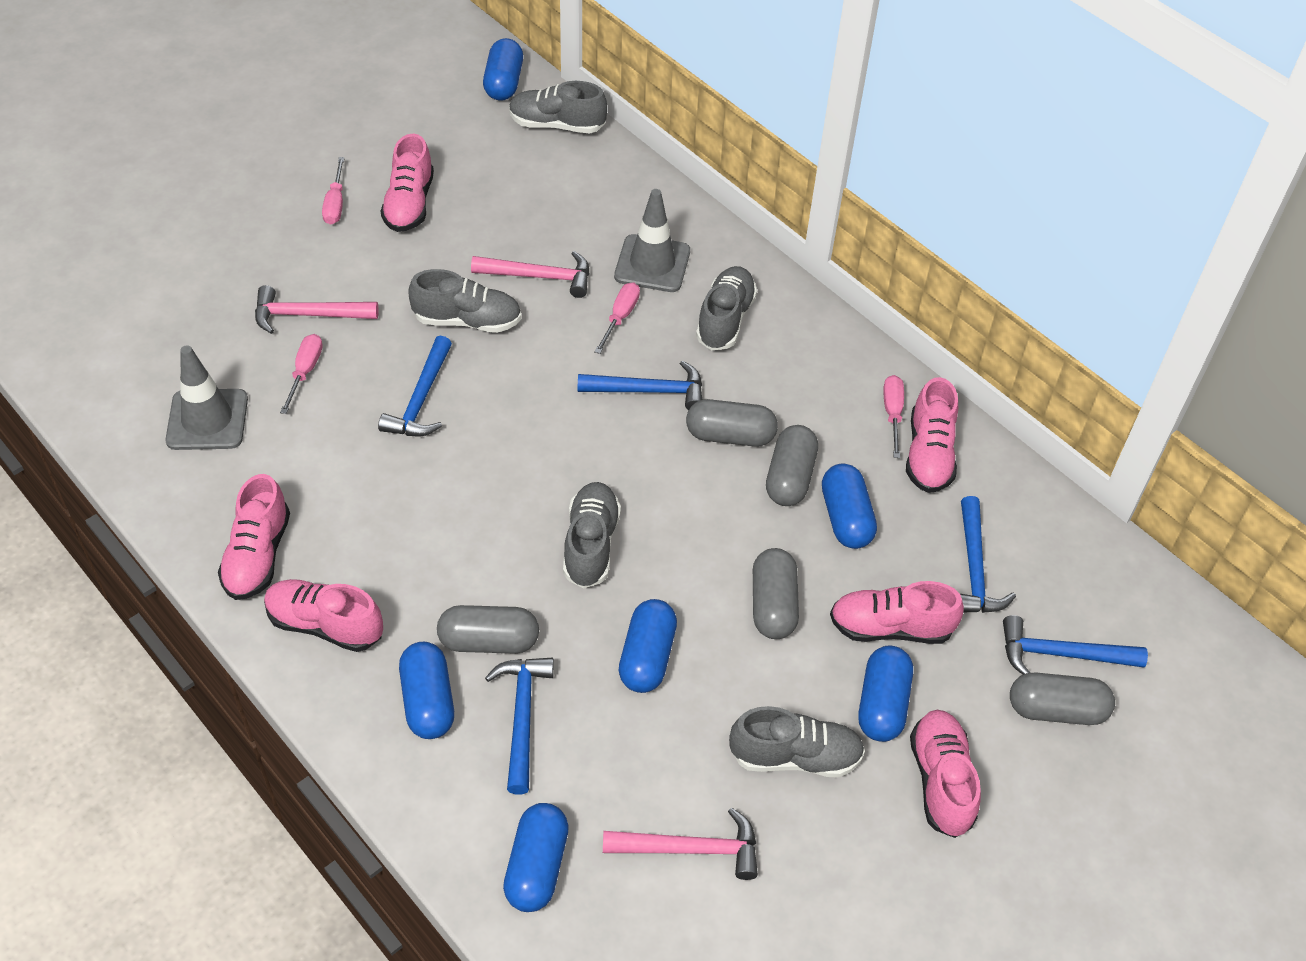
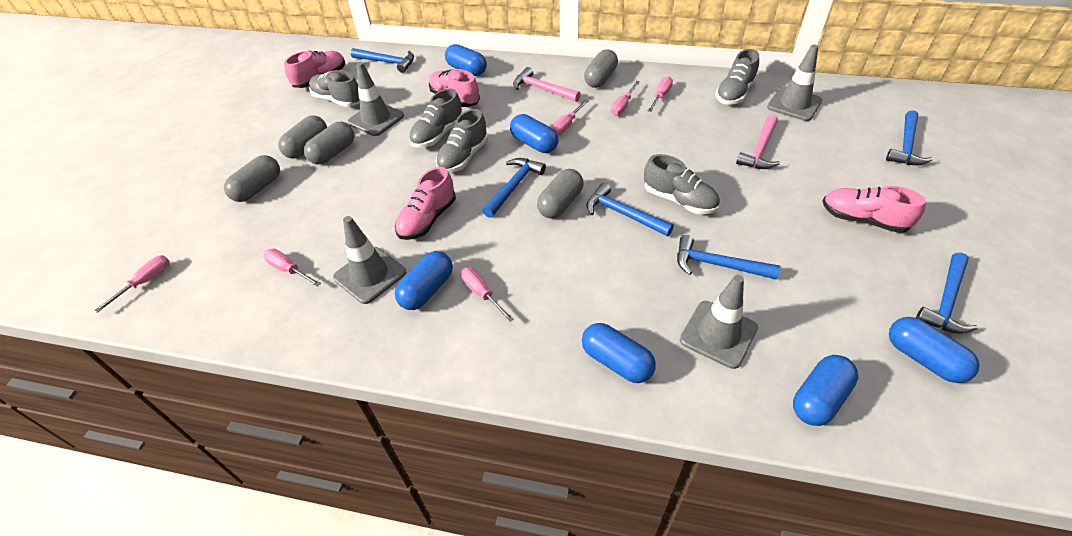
blue hammer: [378,336,452,436] [485,658,554,794] [578,360,702,410] [960,496,1016,613] [1003,615,1148,675] = 5 -> [351,48,414,73] [482,158,546,218] [586,183,674,236] [677,235,780,280] [886,110,933,165] [916,253,978,334] = 6
grey traffic cone: [165,345,248,450] [614,189,690,292] = 2 -> [333,216,406,304] [348,62,404,136] [680,275,758,369] [767,44,822,121] = 4
pink hammer: [255,285,378,334] [471,251,589,298] [603,808,758,880] = 3 -> [513,67,581,102] [736,115,780,169] = 2
pink screwdriver: [280,334,323,414] [322,157,345,224] [594,282,640,354] [884,375,904,458] = 4 -> [94,255,170,313] [263,248,321,287] [460,267,514,322] [552,100,588,135] [611,81,640,116] [648,76,673,112] = 6
pink shoe: [218,474,290,600] [264,579,383,652] [381,134,434,232] [830,581,964,644] [906,377,958,493] [910,710,981,838] = 6 -> [284,51,345,88] [395,167,456,240] [429,69,480,107] [823,186,926,233] = 4

